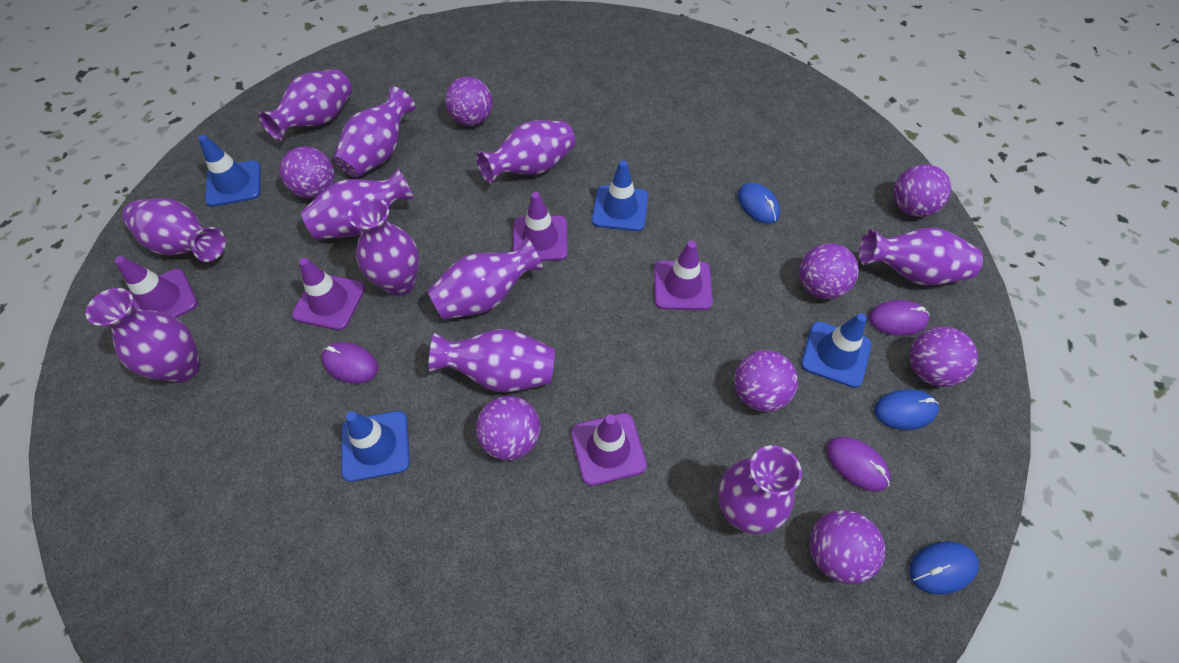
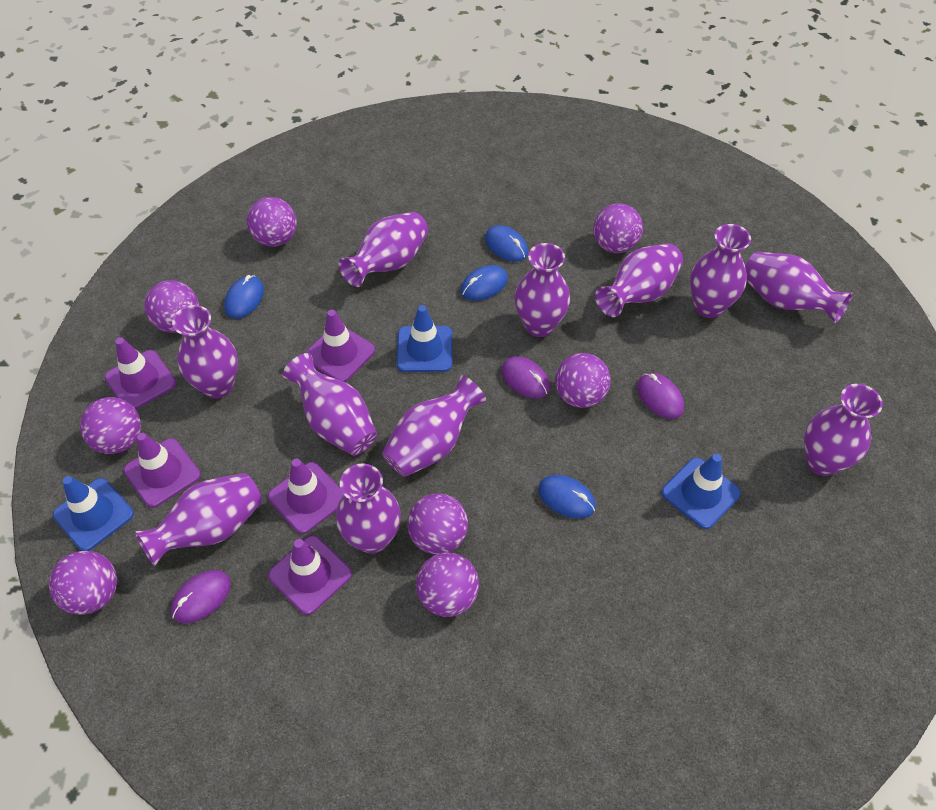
blue mouse: [737,183,780,224] [874,389,939,430] [909,541,979,595] = 3 -> [224,275,264,319] [461,265,508,301] [485,225,528,262] [538,475,596,519] = 4
blue traffic cone: [198,135,261,207] [341,411,410,482] [592,160,649,231] [801,313,871,388] = 4 -> [53,476,134,551] [397,305,452,372] [662,454,741,529] = 3

